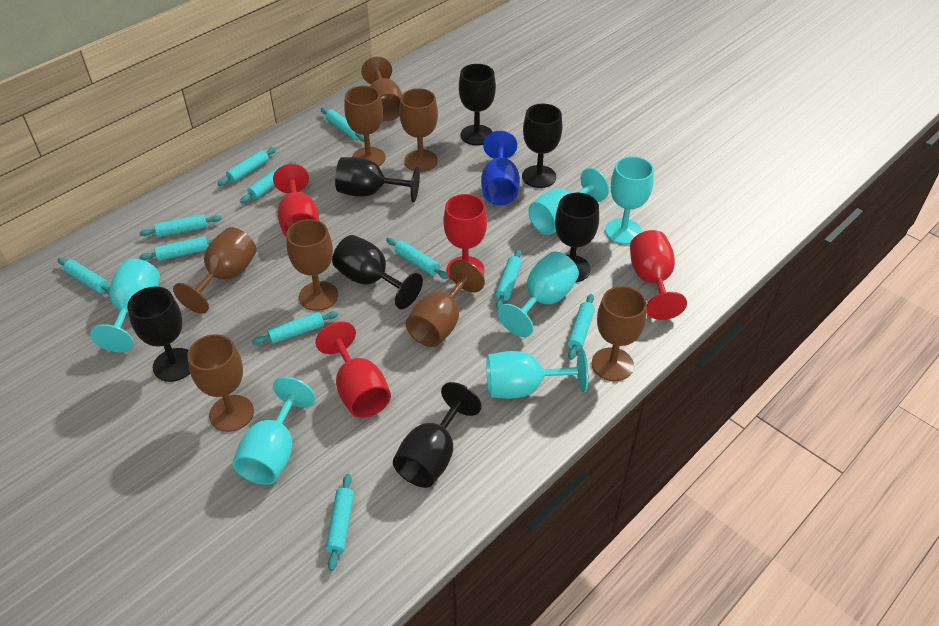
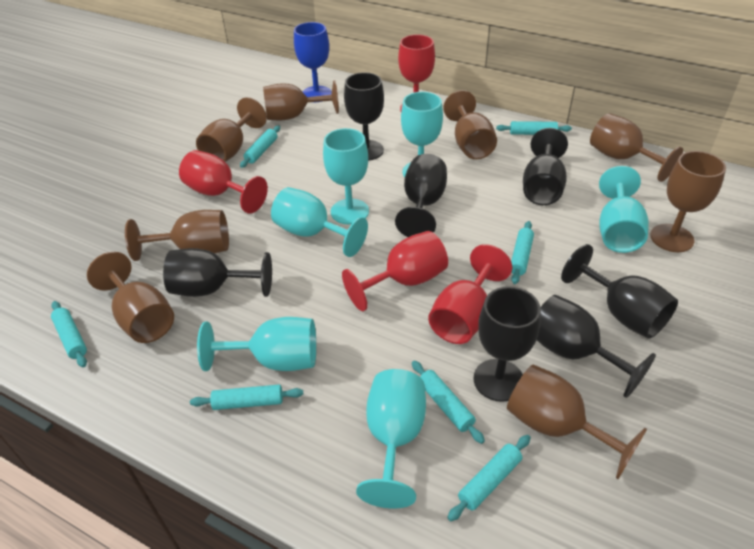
turquoise rolling pin: [57,258,110,295] [139,214,222,237] [139,236,215,261] [218,147,276,186] [240,161,296,203] [252,311,338,345] [321,108,364,141] [326,474,354,571] [386,238,449,279] [495,249,522,309] [568,294,595,360] = 11 -> [51,301,87,367] [190,385,303,410] [240,126,280,168] [412,361,485,444] [447,435,531,521] [496,121,572,135] [511,221,534,284] = 7

